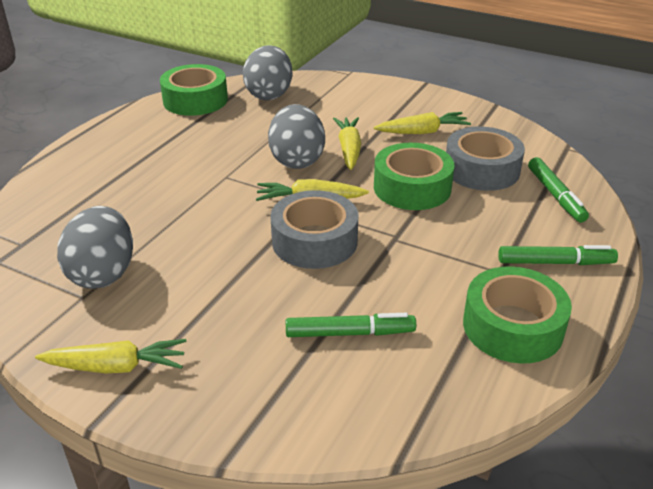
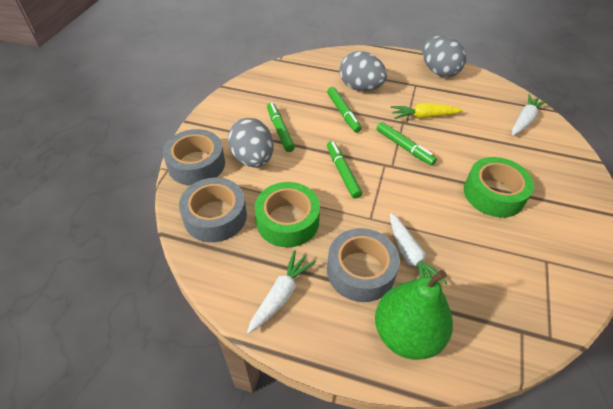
green marker: [286,313,416,337] [498,245,618,265] [528,157,589,222] = 3 -> [267,103,295,152] [327,87,361,133] [327,141,362,199] [377,122,437,166] = 4
green pear: none = 0 -> [375,270,453,360] = 1
green tape: [160,64,228,116] [374,143,455,210] [463,266,572,364] = 3 -> [255,182,320,247] [464,157,534,218] = 2
grey tape: [270,190,359,269] [446,127,525,191] = 2 -> [163,129,225,186] [179,178,247,242] [327,228,400,302] = 3
white carrot: none = 0 -> [247,250,316,334] [390,213,447,284] [512,94,547,135] = 3
yellow carrot: [35,339,186,373] [256,179,369,201] [333,117,361,170] [374,112,471,134] = 4 -> [391,103,463,119] = 1

